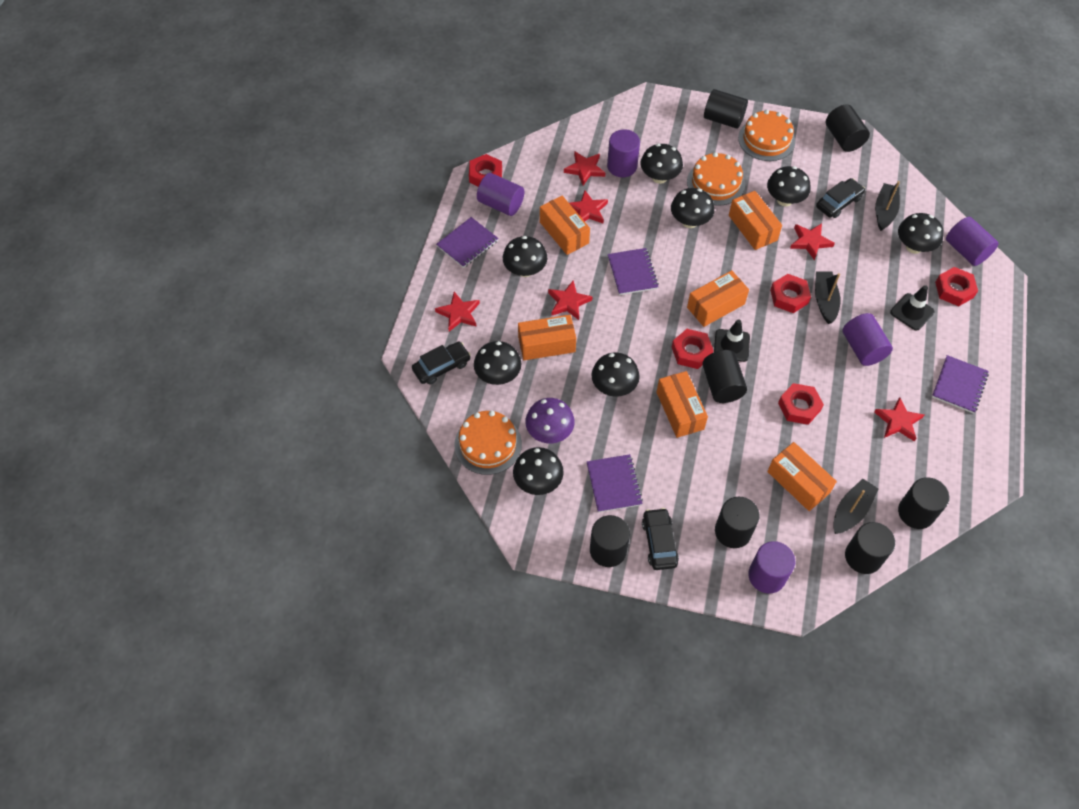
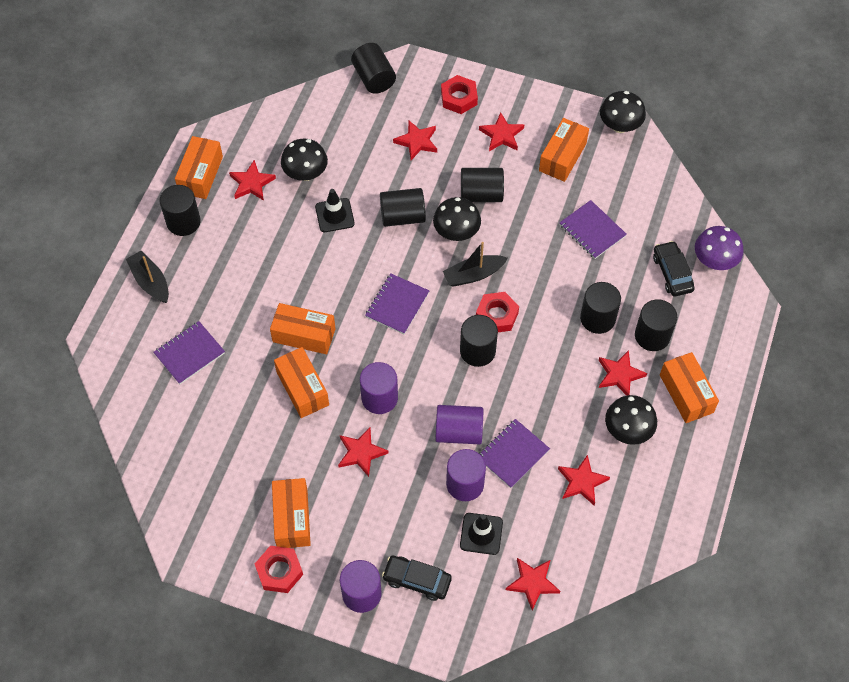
black boat: [815,271,841,324] [833,478,878,534] [875,181,900,231] = 3 -> [126,251,169,303] [443,242,508,287] = 2
black car: [412,342,471,385] [642,508,679,570] [816,178,865,218] = 3 -> [382,556,452,601] [653,241,695,296] = 2
black mushroom: [474,341,521,385] [503,236,547,277] [513,447,564,495] [591,352,640,397] [640,144,683,184] [671,188,714,228] [767,166,810,206] [898,213,944,254] = 8 -> [281,139,328,181] [433,197,481,241] [600,91,646,133] [605,395,657,445] = 4
orange cake: [454,411,522,475] [687,152,745,206] [738,110,795,161] = 3 -> none = 0
purple cylinder: [477,173,524,216] [607,129,640,177] [748,541,795,594] [843,313,893,366] [946,217,999,266] = 5 -> [340,560,382,613] [360,362,398,414] [435,405,483,444] [446,449,486,501] = 4
red nut: [469,154,502,187] [672,329,714,369] [770,274,811,313] [778,383,824,425] [935,267,978,306] = 5 -> [255,546,303,593] [441,75,478,114] [476,292,519,332] = 3
red star: [435,292,480,332] [548,280,592,320] [564,151,605,185] [569,190,608,223] [790,223,835,260] [874,397,924,442] = 6 -> [229,160,276,201] [338,427,388,477] [393,121,437,160] [479,112,524,151] [506,558,560,610] [558,455,610,506] [599,350,647,396] = 7

